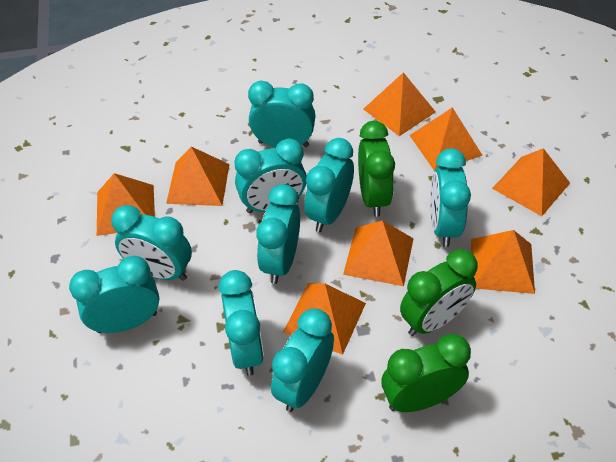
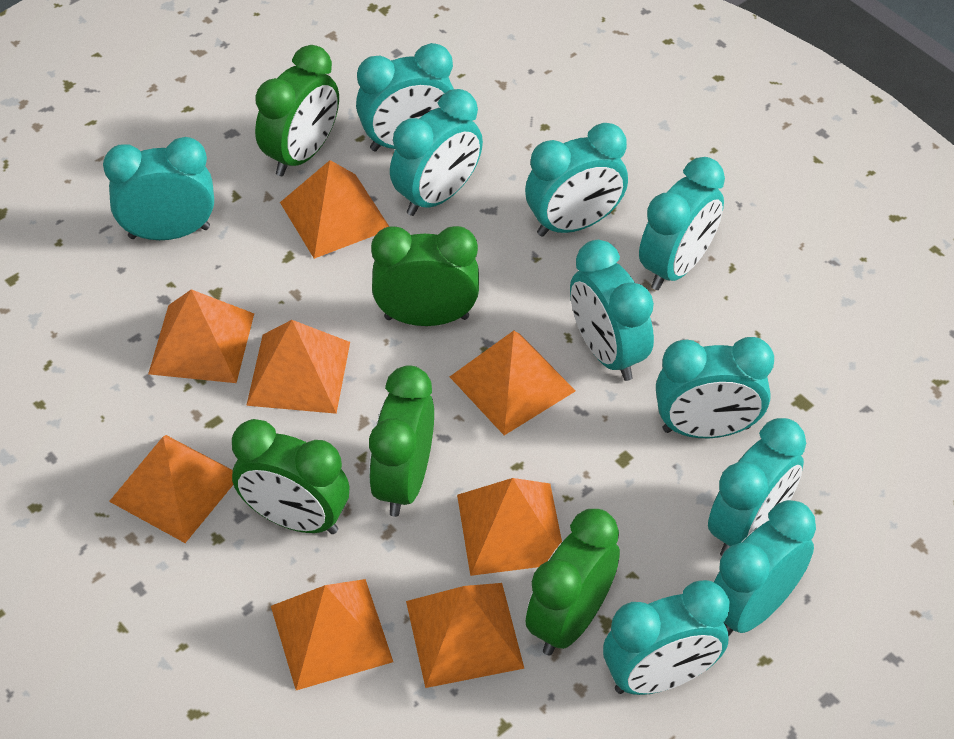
green clock: [358,121,395,217] [382,334,471,412] [400,249,478,336] = 3 -> [232,419,349,534] [255,45,339,176] [369,365,434,517] [371,226,479,326] [526,509,620,656] = 5
turquoise clock: [69,256,159,333] [111,205,192,281] [219,270,264,376] [234,139,306,213] [248,80,316,147] [257,184,300,284] [271,309,334,412] [304,138,354,232] [430,148,471,247] = 9 -> [103,137,214,240] [356,43,454,151] [390,89,483,216] [525,123,628,237] [570,240,654,381] [603,580,730,695] [639,157,725,290] [656,337,774,438] [708,418,806,556] [714,500,816,637] = 10

